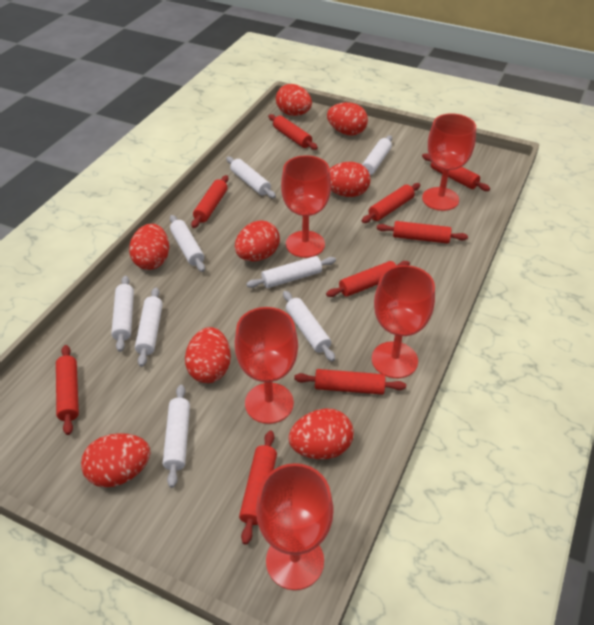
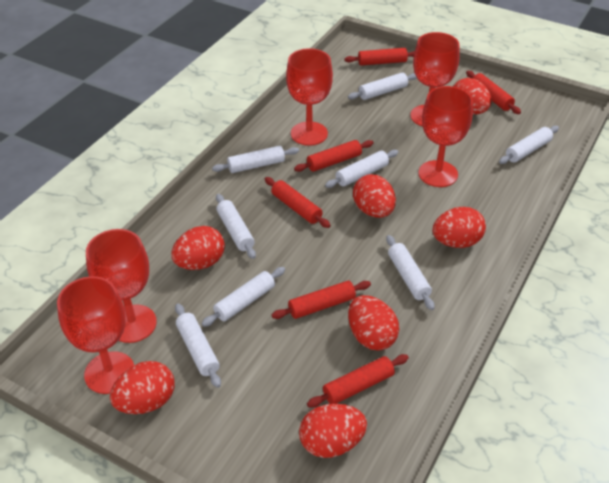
red egg: [81,433,150,488] [129,224,169,270] [185,327,231,383] [235,220,280,261] [276,84,312,116] [288,408,354,459] [327,102,368,135] [329,162,370,197] = 8 -> [110,361,174,414] [171,226,225,270] [299,404,367,458] [348,295,399,351] [353,174,396,218] [432,207,486,248] [453,78,492,115] = 7
red rolling pin: [56,345,79,435] [191,175,228,228] [239,430,277,545] [268,114,318,150] [294,369,406,395] [326,261,410,297] [362,183,420,223] [377,221,468,244] [422,154,490,191] = 9 -> [265,177,331,228] [272,281,371,319] [294,140,373,172] [307,354,409,408] [344,48,415,66] [466,71,521,114] = 6

